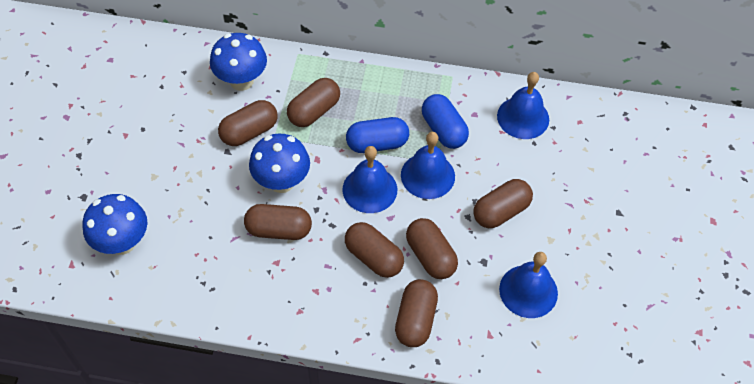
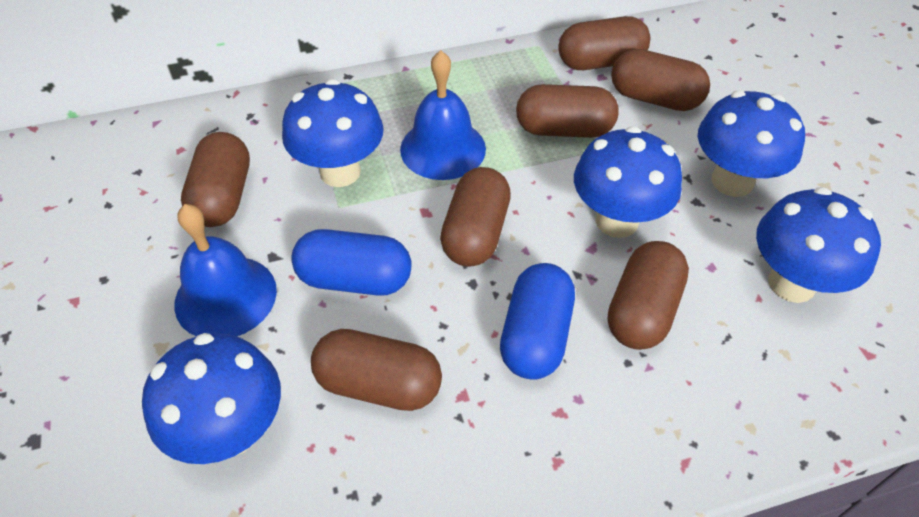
blue bell: [342,146,397,213] [401,132,455,199] [497,72,549,139] [499,252,558,318] = 4 -> [174,204,277,337] [400,50,486,180] = 2
blue mushroom: [82,194,147,255] [210,33,267,91] [249,133,310,193] = 3 -> [142,333,281,464] [282,79,384,187] [574,126,682,238] [698,90,805,197] [756,187,881,303] = 5

